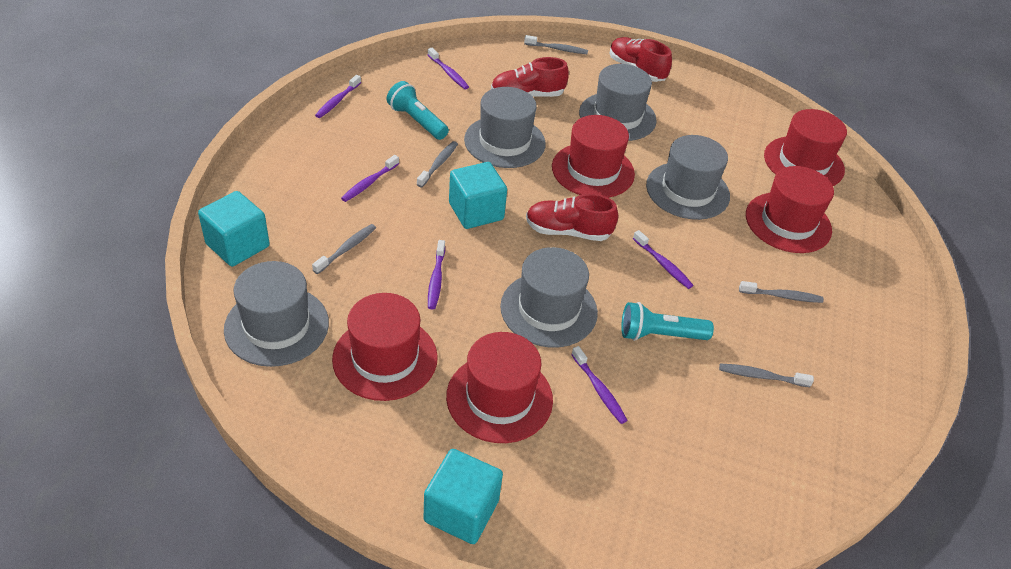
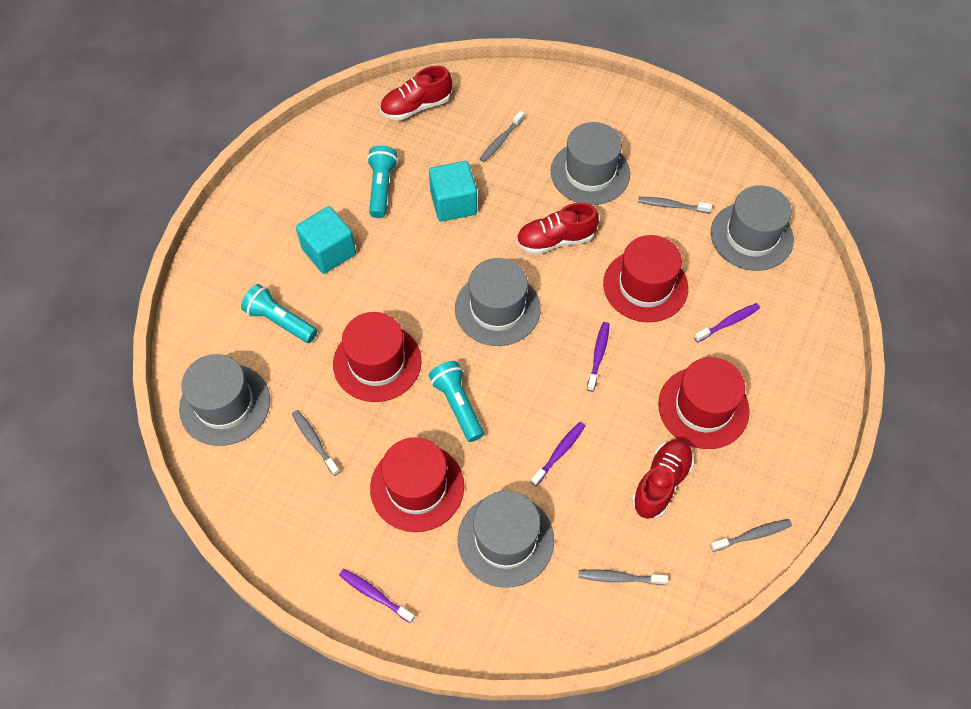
purple toothbrush: [315,75,361,118] [341,155,399,202] [428,48,469,89] [428,240,445,309] [571,346,628,424] [633,230,694,289] = 6 -> [339,569,415,623] [531,422,585,486] [587,322,609,392] [694,303,760,343] = 4
red hat: [332,293,438,401] [446,332,553,443] [552,115,635,198] [746,166,834,253] [764,109,847,186] = 5 -> [333,312,421,402] [370,437,464,532] [603,235,688,322] [658,357,749,449] = 4
turquoise cube: [198,191,270,267] [424,449,503,544] [449,162,507,229] = 3 -> [296,206,356,274] [429,161,477,221] = 2
turquoise flashlight: [387,81,449,140] [621,302,714,341] = 2 -> [241,284,317,343] [367,145,398,218] [428,361,484,442] = 3

